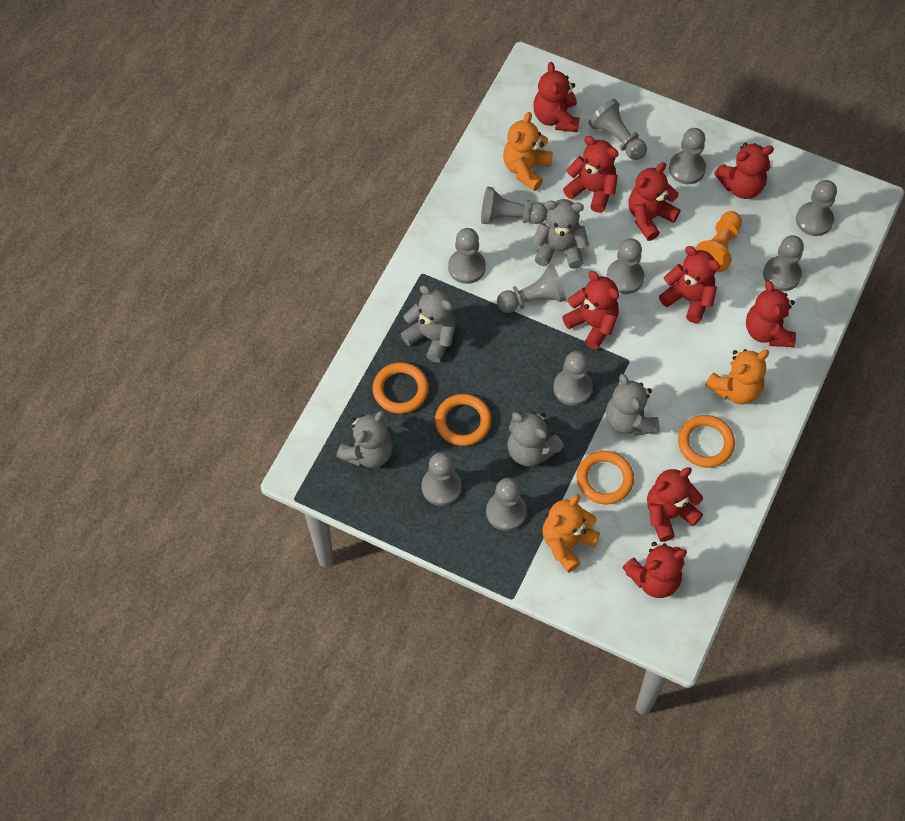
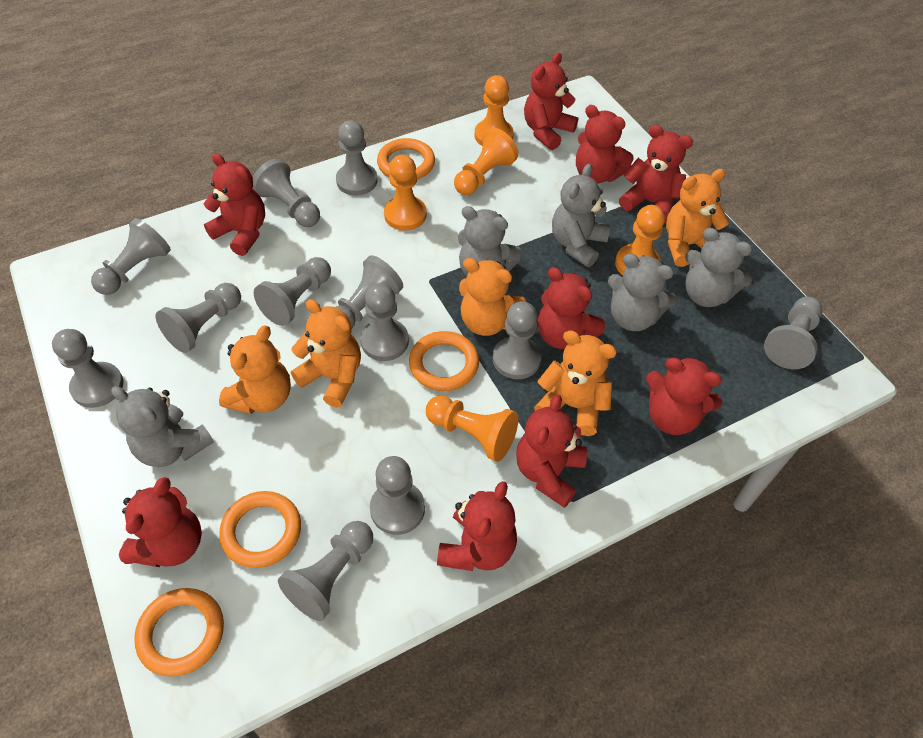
grey pawn: [422,452,461,506] [448,228,486,284] [481,186,548,224] [486,478,527,531] [497,265,566,313] [553,351,593,406] [588,99,647,160] [606,238,644,294] [669,128,706,184] [763,235,804,291] [796,180,837,236] = 11 -> [52,329,124,408] [91,218,171,295] [155,283,241,353] [252,158,320,227] [254,257,331,326] [278,521,373,621] [336,120,378,196] [336,255,403,328] [360,283,409,361] [370,456,425,535] [493,301,541,379] [764,296,822,369] = 12
orange pawn: [695,211,742,272] = 1 -> [384,155,427,231] [426,396,518,462] [454,128,518,195] [475,75,514,146] [615,205,665,275] = 5
orange teddy bear: [503,112,553,191] [542,494,600,573] [705,349,769,404] = 3 -> [219,325,291,414] [291,299,361,408] [459,258,526,336] [534,330,617,436] [666,169,729,267] = 5

